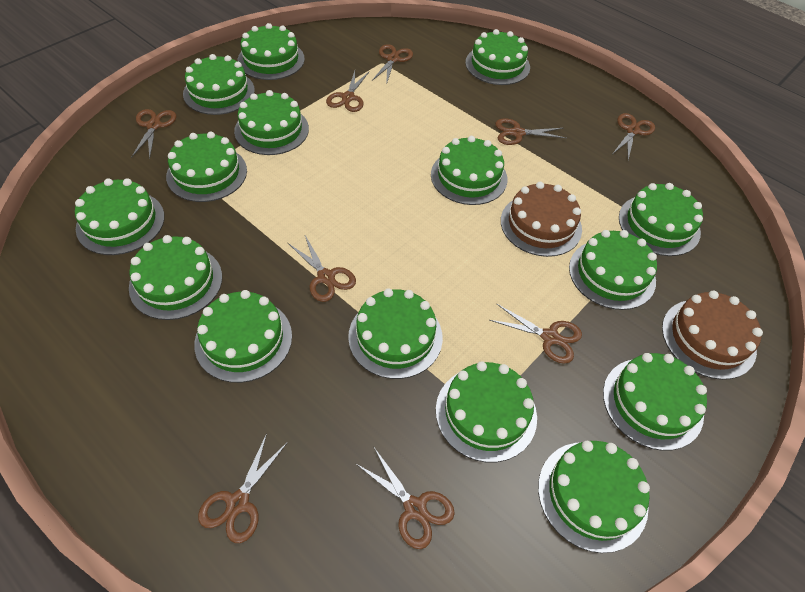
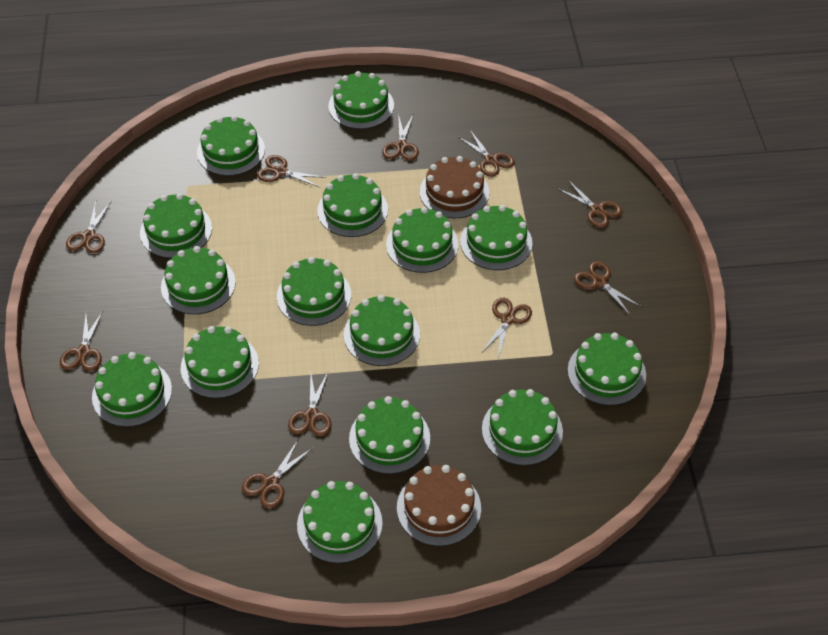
brown scissors: [131,109,176,159] [198,433,288,543] [288,236,356,302] [326,71,370,112] [355,446,455,549] [372,44,413,85] [489,304,582,364] [495,118,566,145] [613,113,655,160] = 9 -> [60,311,103,371] [66,201,111,253] [242,440,313,509] [257,155,327,188] [288,372,332,436] [382,114,419,161] [457,130,515,177] [482,298,532,358] [557,180,623,228] [574,261,642,315] = 10

